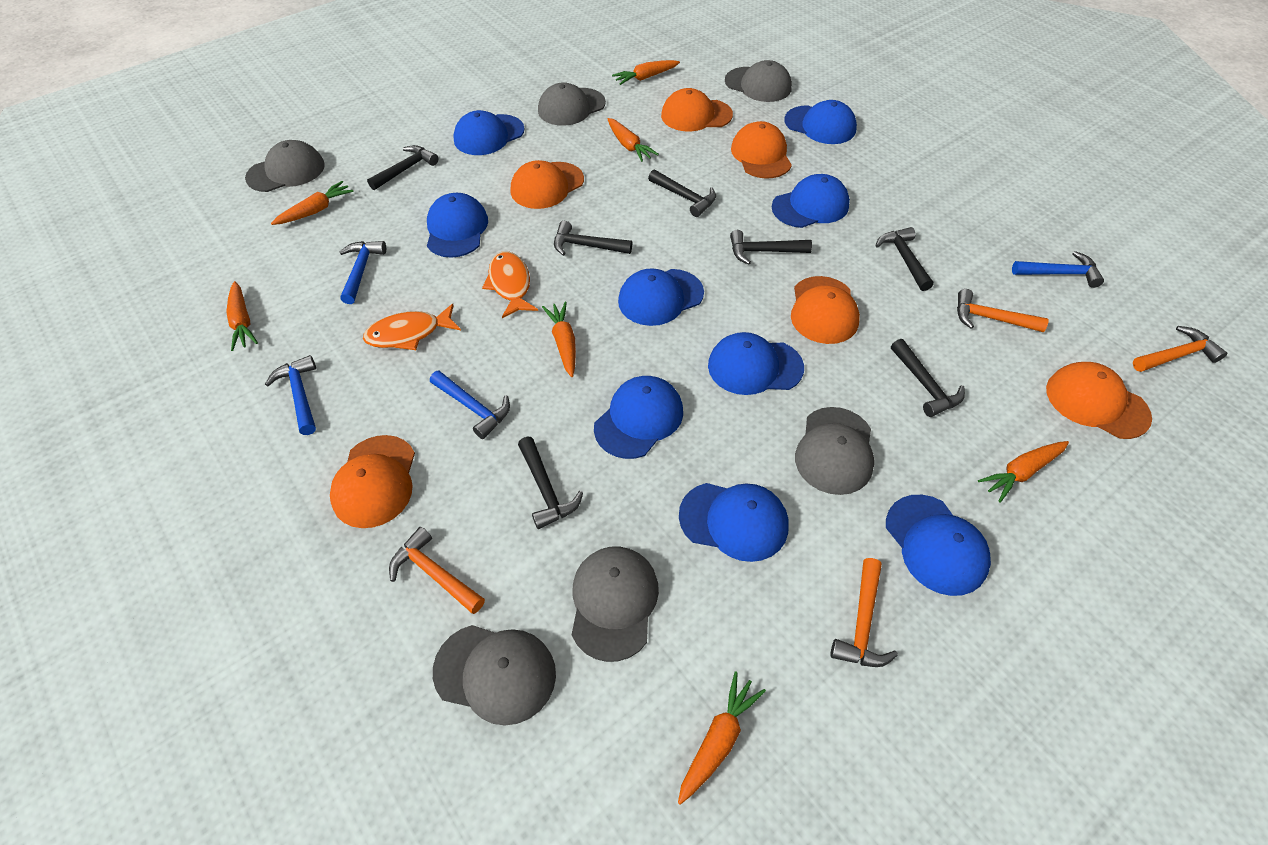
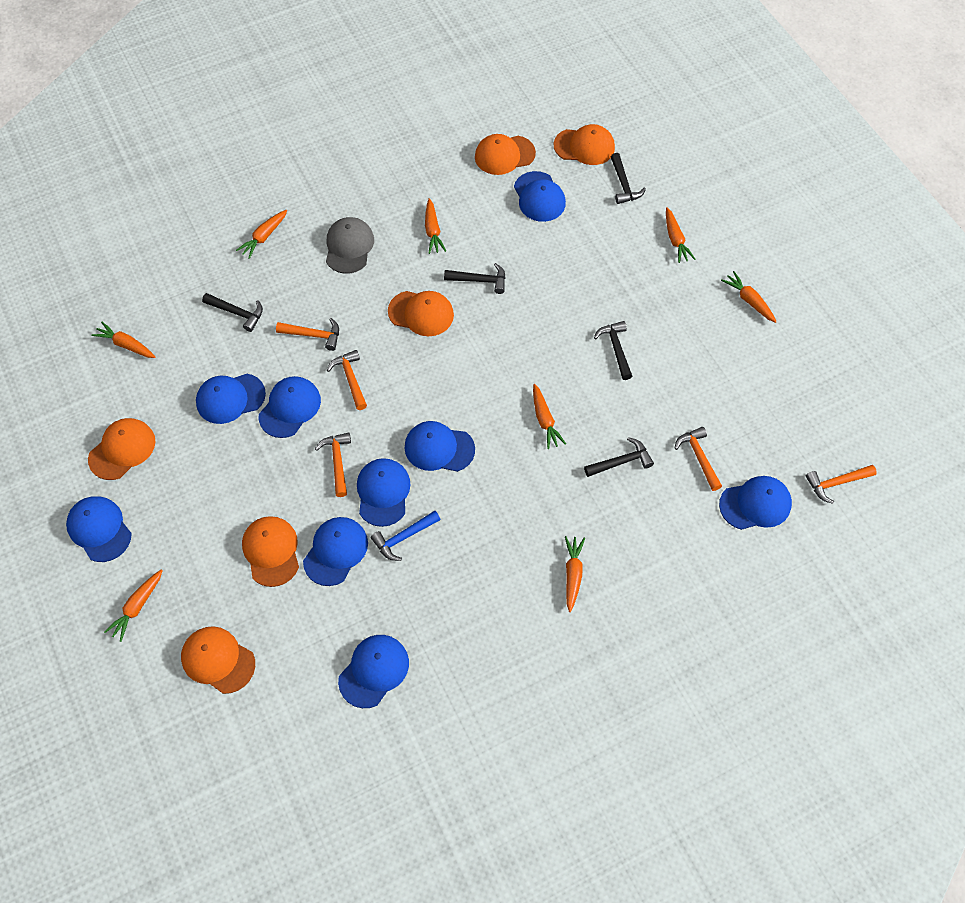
black hammer: [367,145,438,190] [518,437,583,529] [554,221,632,256] [648,170,716,217] [730,230,812,265] [875,227,933,291] [891,339,965,417] = 7 -> [202,293,263,332] [444,263,506,294] [584,437,654,477] [594,321,632,380] [611,153,646,204] = 5
blue hammer: [265,355,316,435] [339,241,386,304] [430,371,510,439] [1012,251,1104,288] = 4 -> [371,511,441,561] = 1
grey cap: [245,140,325,192] [433,625,556,725] [538,82,606,126] [572,546,659,662] [725,60,792,102] [795,407,874,495] = 6 -> [326,217,374,274] = 1
orange carrot: [226,281,258,351] [271,181,354,225] [542,302,576,377] [608,118,659,162] [612,60,680,85] [678,671,766,805] [978,441,1069,502] = 7 -> [91,322,155,358] [104,569,163,642] [236,210,287,259] [425,198,446,254] [533,384,566,449] [565,536,585,612] [666,207,695,263] [721,271,777,323] = 8
orange fish: [363,304,461,350] [482,251,538,318] = 2 -> none = 0
orange hammer: [389,527,485,614] [830,558,898,667] [957,289,1049,332] [1133,326,1227,372] = 4 -> [276,318,339,351] [315,433,351,497] [327,350,367,410] [674,427,722,491] [806,465,877,504] = 5

